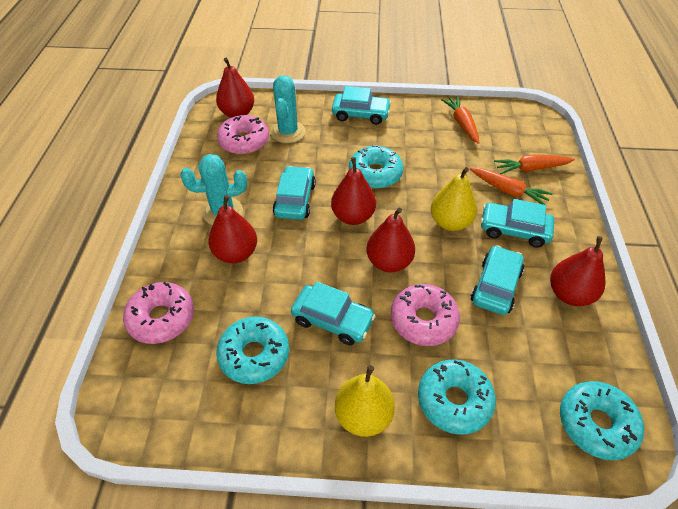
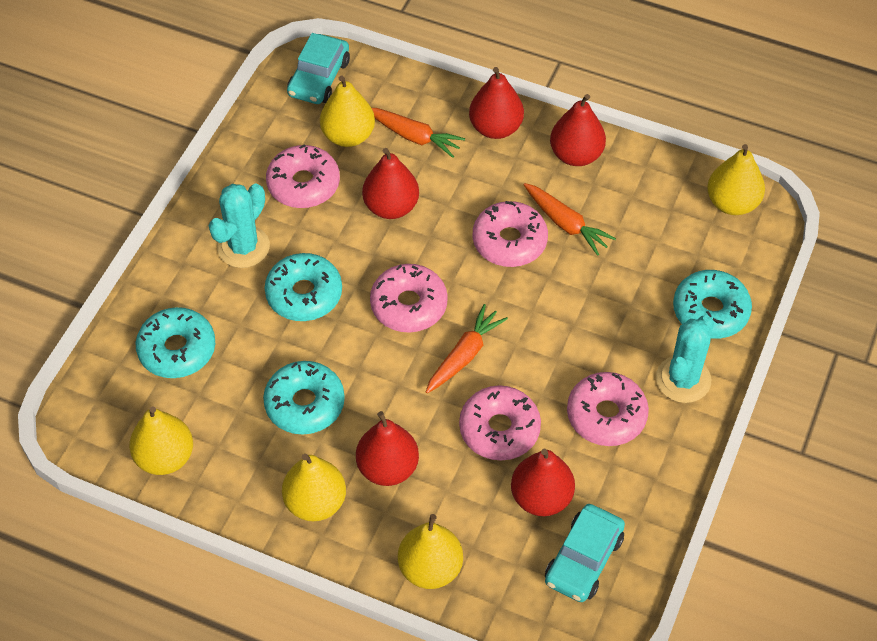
pink donut: [123,282,194,344] [217,115,269,155] [391,284,460,346] = 3 -> [266,144,340,208] [370,264,448,332] [459,385,541,461] [473,201,548,267] [567,372,649,446] = 5
turquoise car: [273,166,316,220] [291,282,376,345] [332,86,391,125] [471,245,524,315] [481,199,554,248] = 5 -> [287,33,350,104] [545,504,625,602] = 2
yellow pear: [335,365,395,437] [431,167,477,231] = 2 -> [129,406,193,475] [282,454,346,521] [320,76,375,147] [398,514,463,589] [707,144,765,215] = 5

